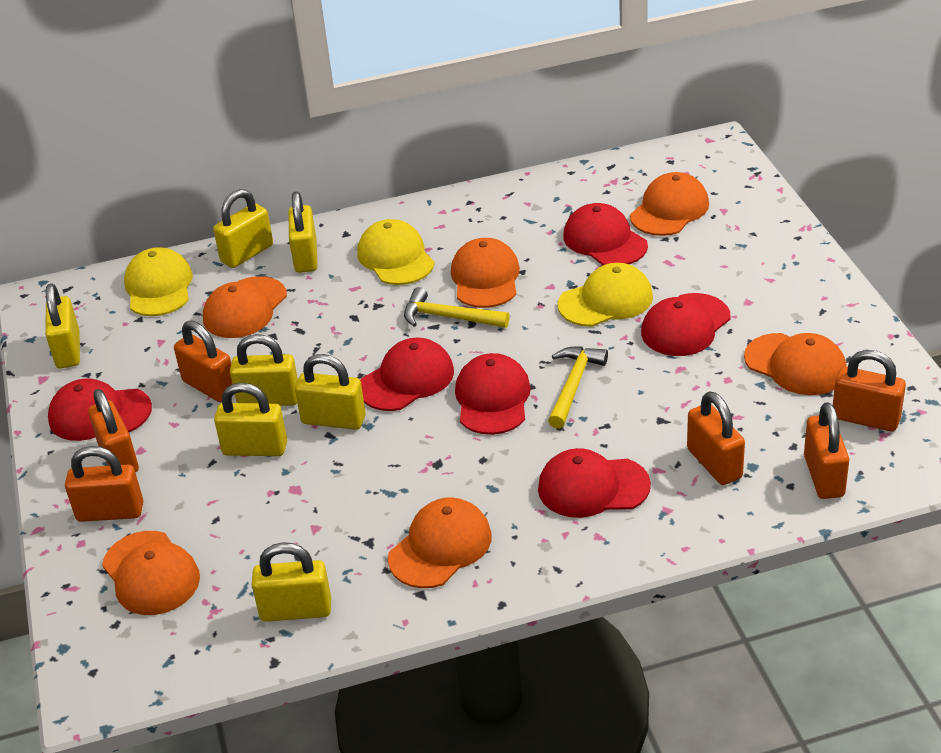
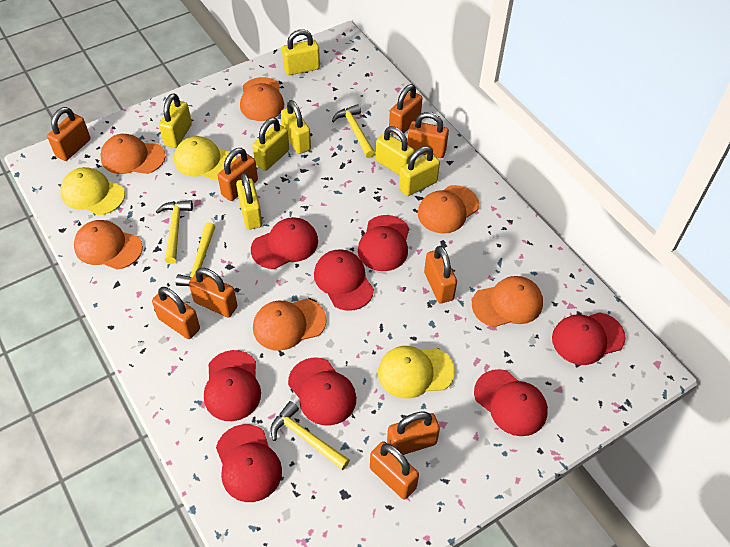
orange padlock: [65,446,143,522] [88,389,139,473] [174,320,232,402] [687,392,745,485] [804,402,849,499] [833,350,906,431] = 6 -> [47,107,90,161] [152,287,200,339] [189,268,237,317] [218,148,258,201] [370,441,419,499] [387,412,440,455] [389,84,423,136] [408,112,449,158] [424,246,457,303] = 9
red cap: [48,378,152,441] [360,338,454,411] [455,353,531,435] [538,448,651,518] [563,203,648,265] [641,293,730,356] = 6 -> [204,350,261,421] [216,424,282,502] [251,217,318,269] [288,357,356,426] [314,249,374,311] [358,215,409,271] [474,369,548,436] [552,312,626,365] = 8
yellow hammer: [404,287,510,328] [548,346,608,429] = 2 -> [156,200,193,264] [176,222,216,286] [270,401,350,470] [332,104,375,158] = 4

